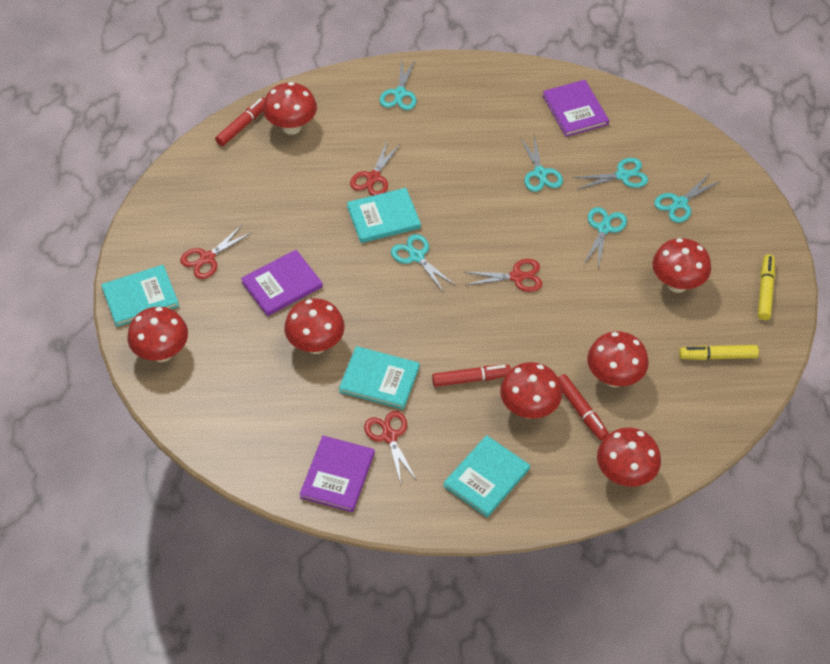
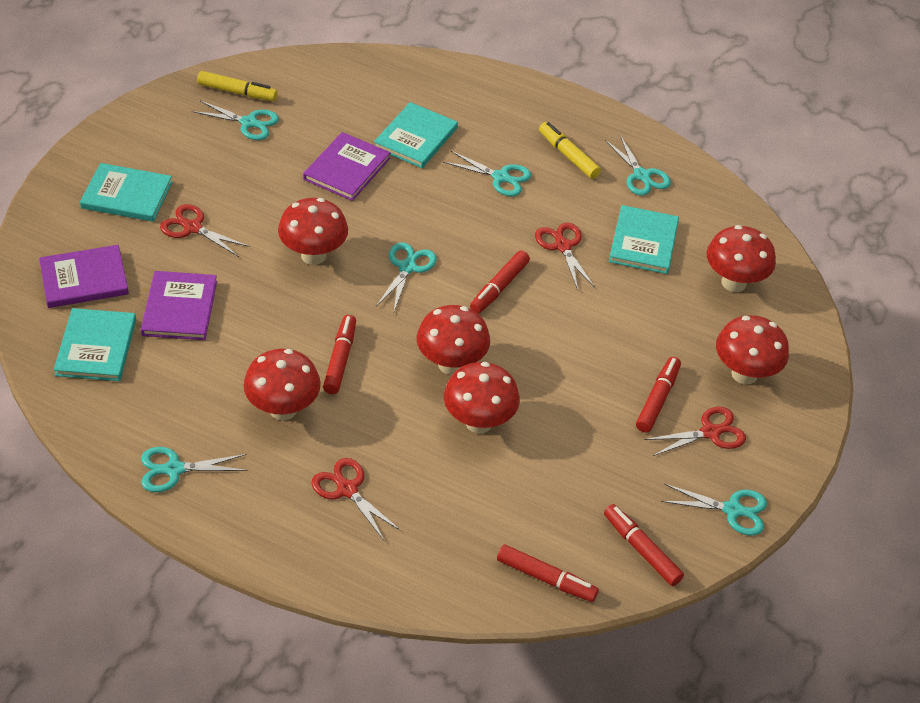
red marker: [215,97,265,146] [432,365,511,387] [558,374,609,441] = 3 -> [323,315,356,394] [470,251,530,314] [497,544,599,602] [604,504,684,586] [636,357,681,433] = 5
red mushroom: [128,307,188,362] [263,82,317,135] [284,298,345,354] [500,362,562,419] [587,331,649,387] [597,427,661,487] [652,238,711,293] = 7 -> [244,349,321,421] [278,198,348,265] [417,305,490,375] [444,362,520,434] [707,225,776,292] [716,315,789,384] = 6

